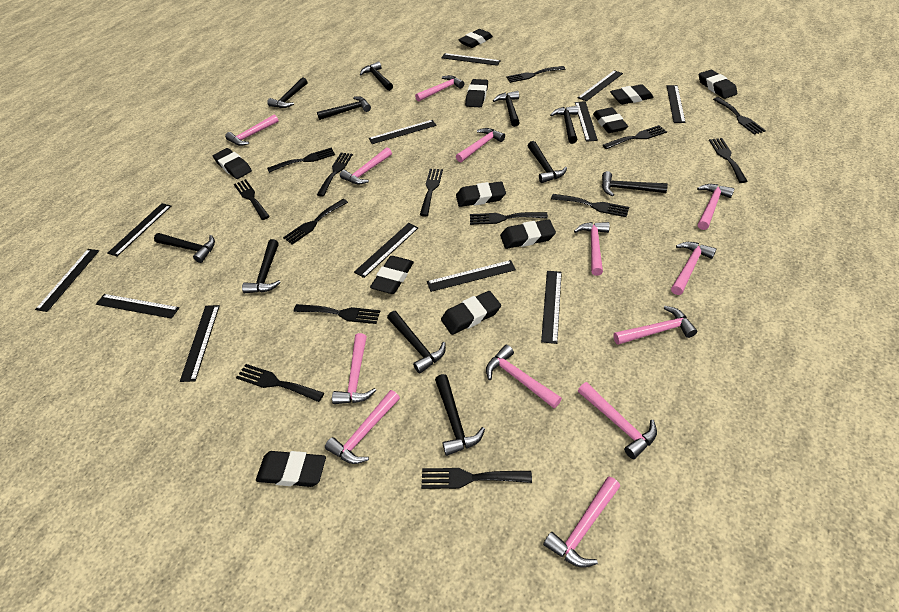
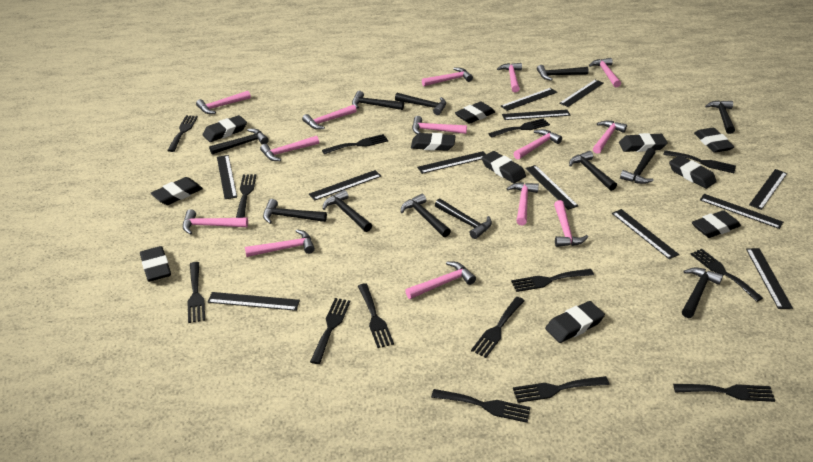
black hammer: [154,233,215,263] [242,239,281,293] [267,77,307,108] [317,96,371,120] [360,61,393,91] [387,311,446,374] [435,374,485,456] [493,91,520,127] [528,141,567,183] [550,106,578,144] [602,171,668,197] = 11 -> [209,129,269,155] [263,199,327,224] [323,190,372,232] [352,91,404,110] [395,93,446,115] [401,194,451,237] [435,199,492,239] [537,65,589,81] [569,151,617,191] [620,148,655,184] [682,267,723,318] [705,100,735,134] = 12
pink hammer: [225,114,279,146] [325,390,400,464] [332,333,376,404] [340,148,392,185] [415,75,464,102] [456,128,505,163] [486,345,562,408] [543,477,620,568] [574,222,610,276] [578,382,657,459] [613,306,697,345] [671,242,717,295] [697,184,735,230] = 13 -> [183,209,248,235] [196,91,251,114] [245,229,315,257] [260,136,319,161] [302,105,357,130] [405,261,476,299] [412,116,467,134] [422,68,473,86] [497,63,522,92] [506,182,539,226] [513,129,562,159] [554,200,588,247] [589,58,621,87] [593,121,627,154] = 14

